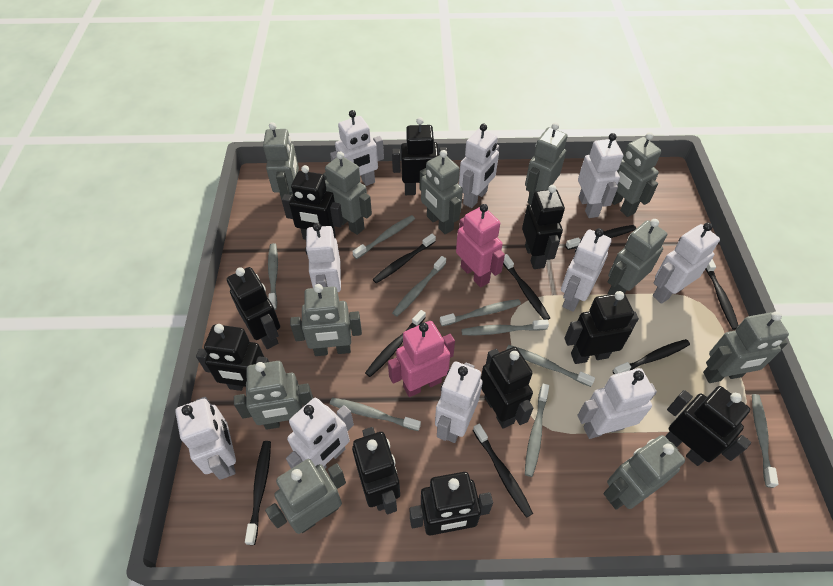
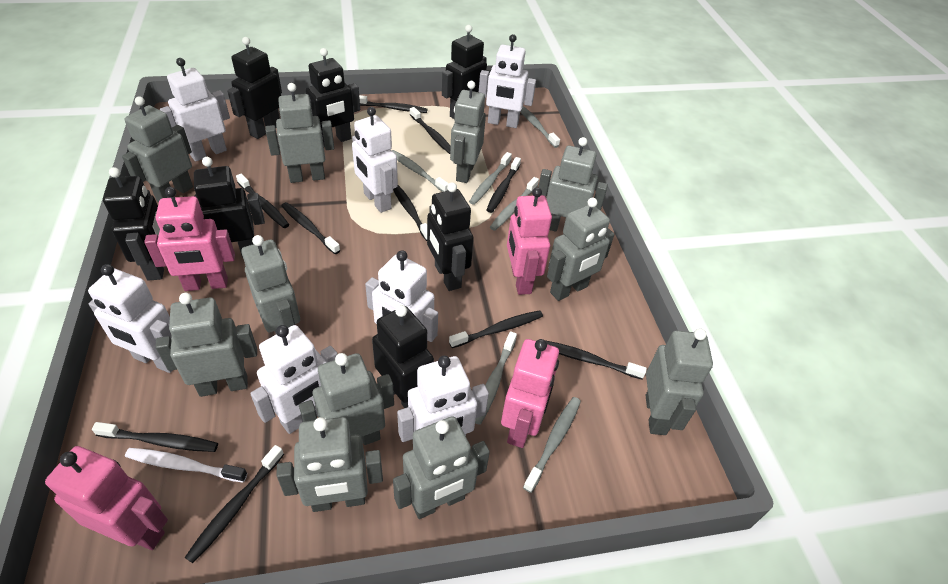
black robot: [196,324,269,391] [227,267,280,349] [282,165,343,240] [352,427,400,514] [392,117,448,195] [410,472,493,536] [481,347,533,429] [522,185,565,269] [564,291,639,364] [665,386,751,466] = 10 -> [103,167,164,281] [194,157,265,257] [227,37,282,139] [306,48,360,147] [372,305,434,408] [427,182,474,291] [442,25,487,119] = 7
black toothbrush: [245,441,271,545] [365,310,426,377] [372,234,436,283] [473,423,533,518] [503,254,550,320] [565,225,636,250] [613,339,690,374] [705,259,739,330] = 8 -> [92,422,218,452] [184,445,284,563] [236,174,289,228] [281,202,340,254] [359,95,427,113] [393,185,427,241] [410,107,451,154] [449,310,543,348] [486,157,521,213] [545,340,647,379] = 10
grey toothbrush: [268,243,278,310] [330,398,421,431] [352,215,415,259] [392,256,446,317] [440,299,521,326] [461,320,549,335] [506,345,595,387] [525,384,549,477] [752,394,779,488] = 9 -> [392,150,449,192] [469,152,512,205] [475,331,517,425] [490,177,539,231] [520,106,560,148] [523,397,581,493] = 6
pink robot: [388,321,455,397] [456,204,505,288] = 2 -> [45,446,168,550] [144,187,235,291] [501,339,559,448] [507,187,552,295] = 4
white robot: [175,397,236,480] [286,398,354,469] [305,223,341,292] [330,110,384,186] [435,362,483,443] [459,124,499,208] [561,228,612,312] [577,368,657,439] [578,133,623,218] [653,223,720,304] = 10 -> [88,264,173,373] [160,58,230,161] [250,325,338,434] [352,107,398,213] [365,250,438,342] [397,356,489,442] [479,34,536,128] = 7
white toothbrush: none = 0 -> [125,448,247,482] = 1

